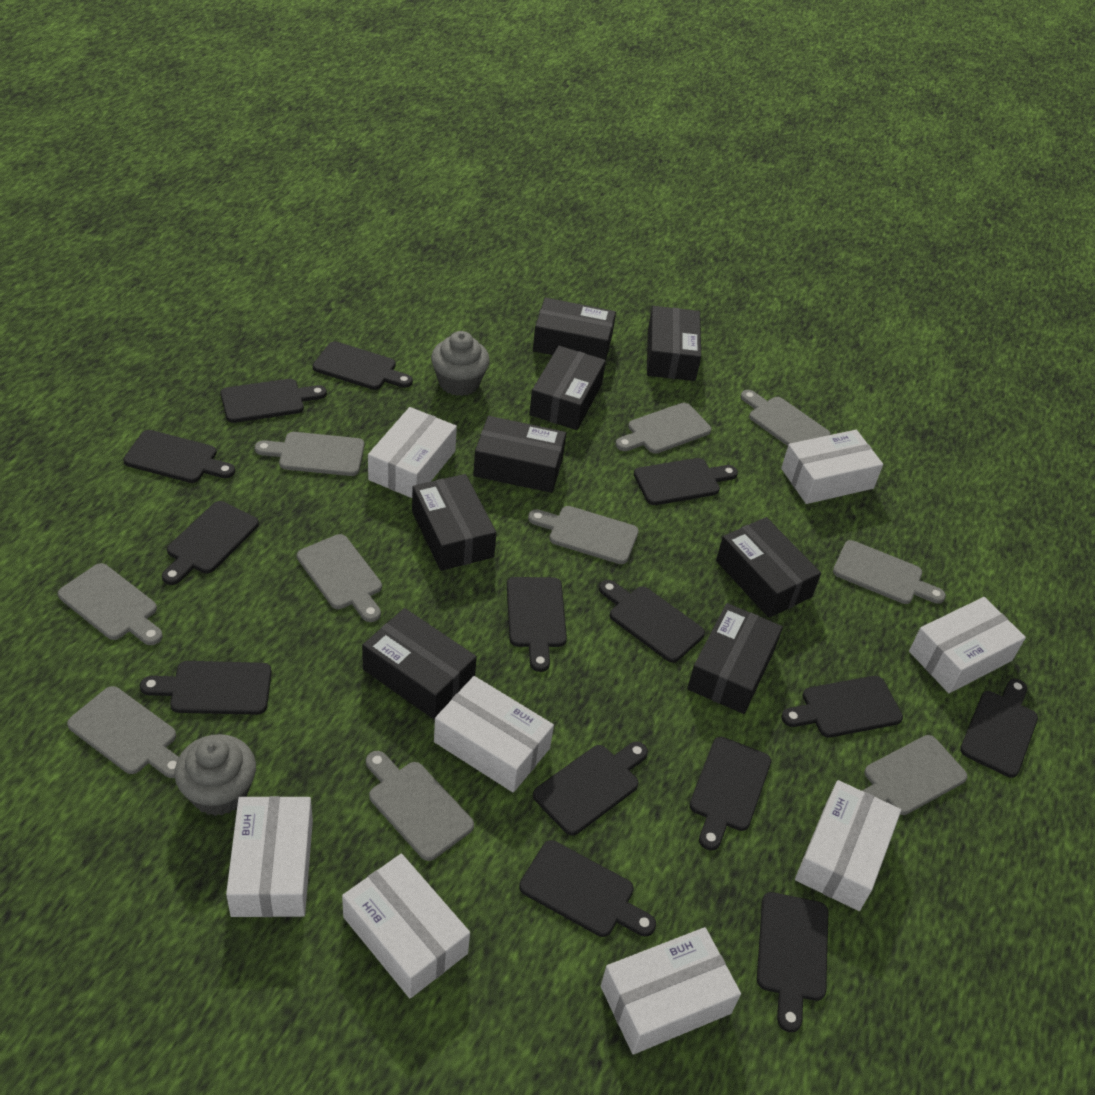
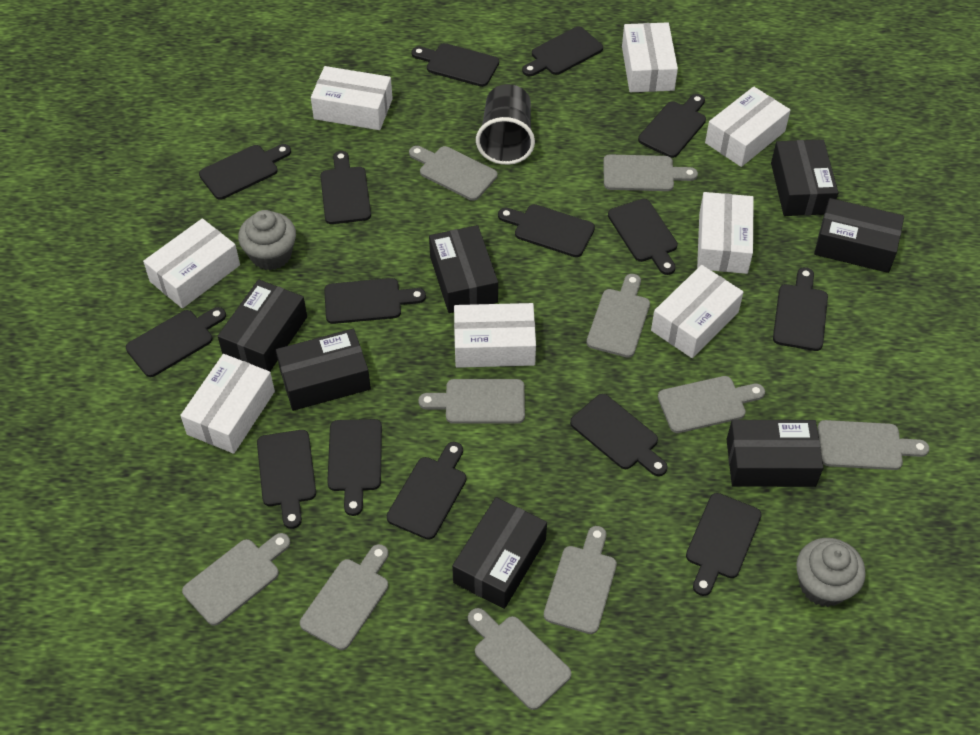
black box: [362,608,477,720] [412,474,497,571] [473,416,566,493] [529,346,606,430] [533,298,616,360] [647,306,701,381] [687,603,783,714] [716,517,821,618] = 8 -> [218,279,307,371] [276,329,371,411] [429,225,498,313] [452,497,547,609] [727,420,823,487] [771,139,838,216] [814,198,904,273] = 7
black cup: none = 0 -> [476,84,535,165] = 1
black cutting board: [123,430,235,483] [140,661,272,715] [162,501,259,585] [220,379,327,423] [313,341,413,390] [507,577,567,672] [519,840,656,937] [533,741,648,835] [599,580,705,663] [634,458,738,505] [689,737,771,851] [757,892,828,1032] [781,676,903,738] [960,678,1038,778] = 14 -> [126,307,226,377] [199,144,291,200] [257,430,316,529] [320,151,371,224] [324,278,426,324] [327,419,382,516] [387,442,466,540] [412,43,499,87] [498,204,595,257] [522,27,603,76] [570,394,668,476] [608,199,678,275] [638,94,706,158] [686,493,762,596] [773,267,828,351] = 15

